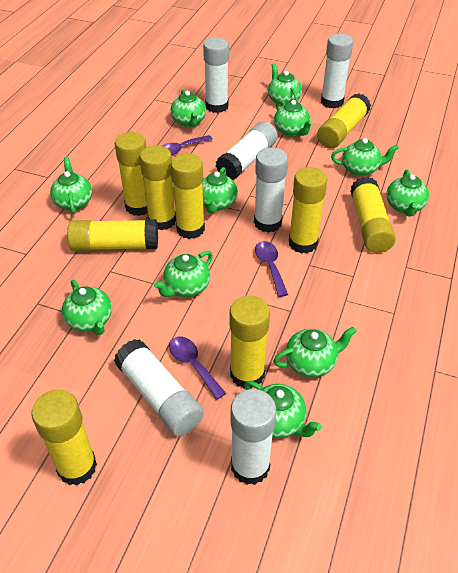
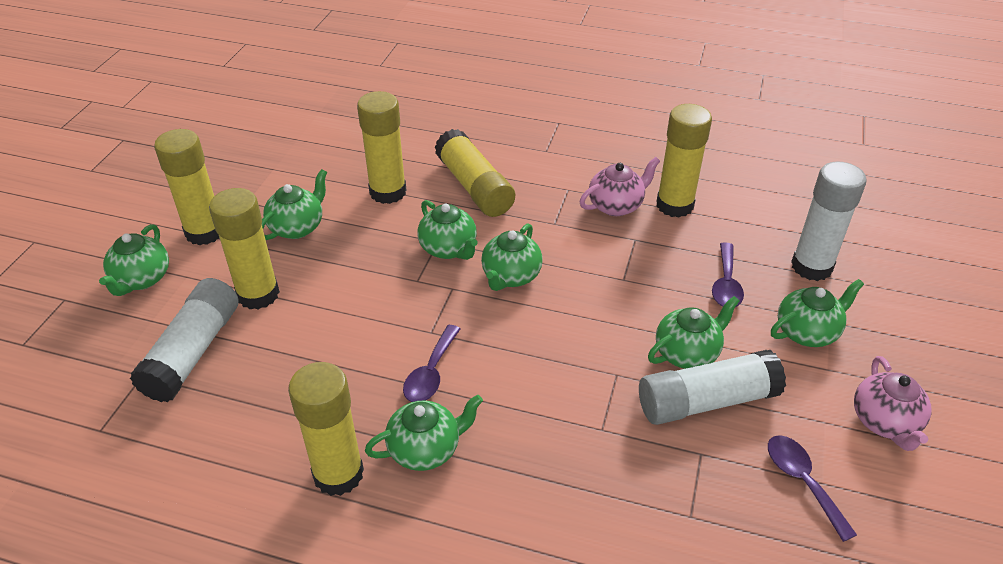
green teapot: [50,157,92,214] [62,280,112,335] [154,251,213,297] [171,90,206,127] [202,167,238,213] [244,381,322,438] [268,63,302,106] [273,327,356,377] [274,100,313,136] [331,138,399,176] [386,169,429,217] = 11 -> [99,224,169,296] [262,169,327,240] [365,395,483,471] [417,200,478,260] [481,223,543,291] [648,296,740,369] [771,279,864,347] = 7
pink teapot: none = 0 -> [580,157,660,216] [854,356,931,451] = 2
white glue stick: [114,339,204,436] [203,38,229,113] [216,121,278,180] [231,389,276,485] [254,147,288,233] [321,34,353,109] = 6 -> [130,278,239,402] [639,350,786,425] [791,161,867,281] = 3
yellow glue stick: [31,390,97,485] [67,219,158,251] [114,132,148,216] [140,145,176,230] [171,153,205,239] [230,296,270,389] [289,167,328,253] [317,93,371,149] [350,177,396,253] = 9 -> [154,129,219,245] [209,188,280,309] [288,362,364,496] [357,91,406,204] [435,129,515,217] [656,104,712,218] = 6

